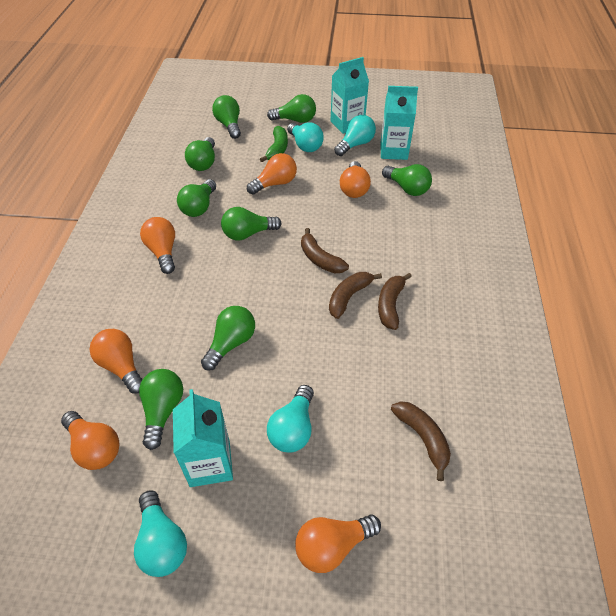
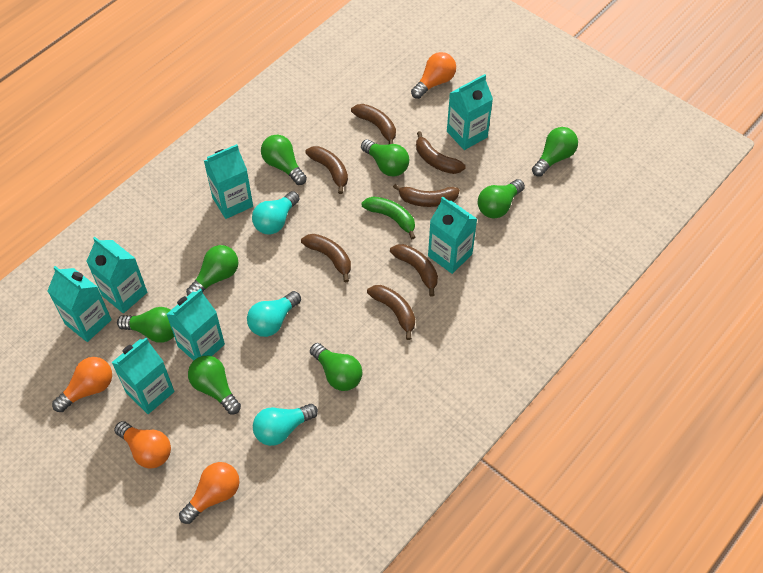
brown banana: [301,228,349,273] [329,272,382,319] [378,273,412,330] [391,401,451,481] = 4 -> [301,234,351,282] [305,146,348,194] [351,104,396,144] [367,285,415,340] [390,244,438,297] [393,184,460,207] [416,131,466,174] = 7
orange light bulb: [61,411,120,470] [89,329,142,394] [140,217,175,274] [247,153,297,195] [295,514,381,573] [340,161,371,198] = 6 -> [52,357,112,412] [114,421,171,469] [179,462,239,524] [411,52,456,99] = 4
turquoise carton: [173,389,233,487] [331,57,369,134] [380,86,418,160] = 3 -> [48,266,112,342] [86,237,147,313] [111,338,174,414] [166,289,225,361] [204,144,253,219] [428,197,477,274] [447,74,493,150] = 7
turquoise light bulb: [134,490,187,577] [267,385,314,453] [287,123,324,152] [334,115,376,156] = 4 -> [247,291,301,337] [252,191,300,235] [253,404,318,446] = 3

